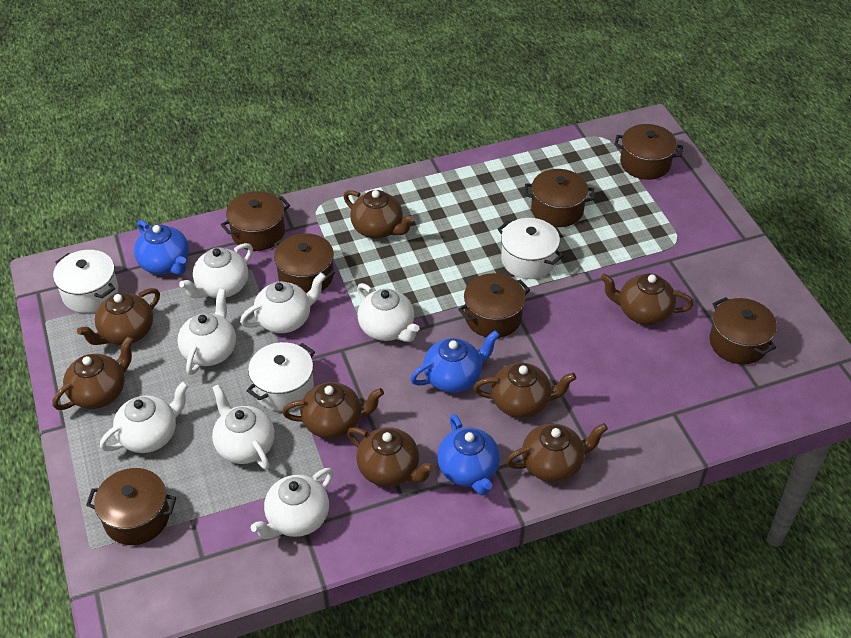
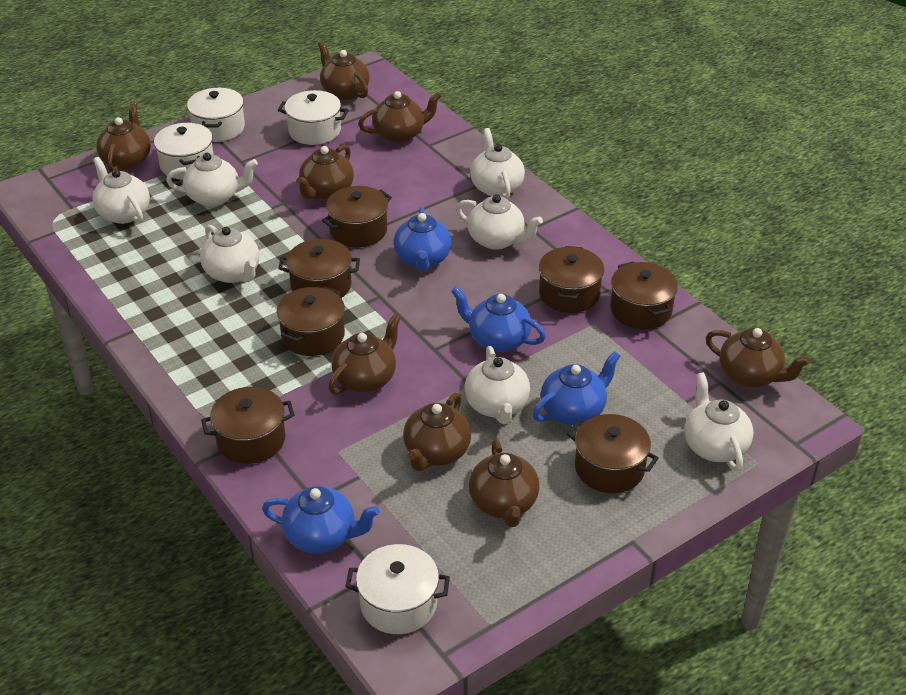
blue teapot: [134,220,189,275] [410,330,500,393] [437,414,500,495] = 3 -> [262,486,380,554] [393,207,452,272] [451,286,546,352] [532,351,620,425] = 4
white pot: [53,250,119,313] [247,342,315,411] [498,218,563,279] = 3 -> [154,123,214,179] [187,88,245,142] [278,90,349,145] [345,544,450,634] = 4

